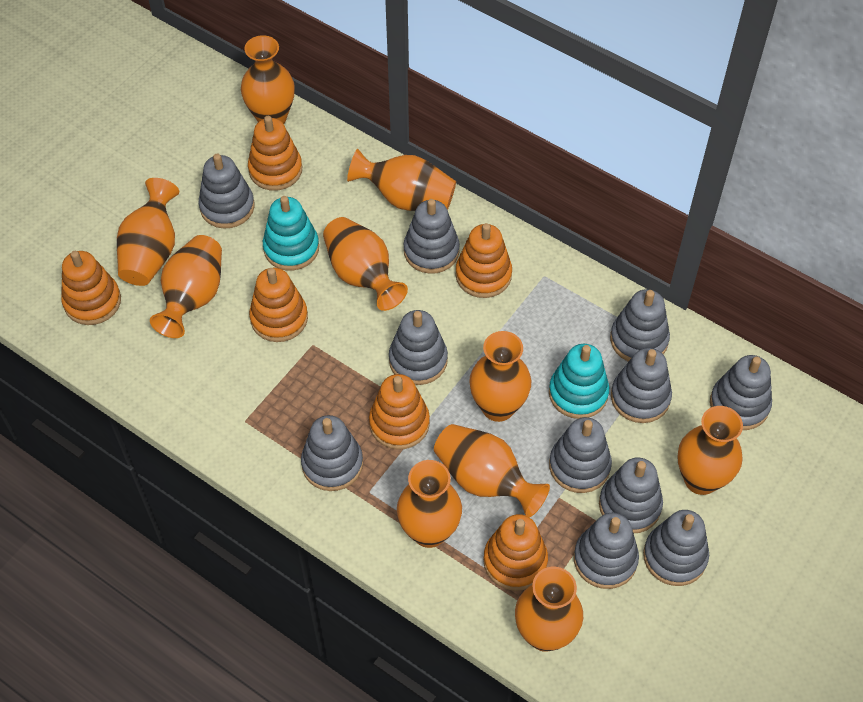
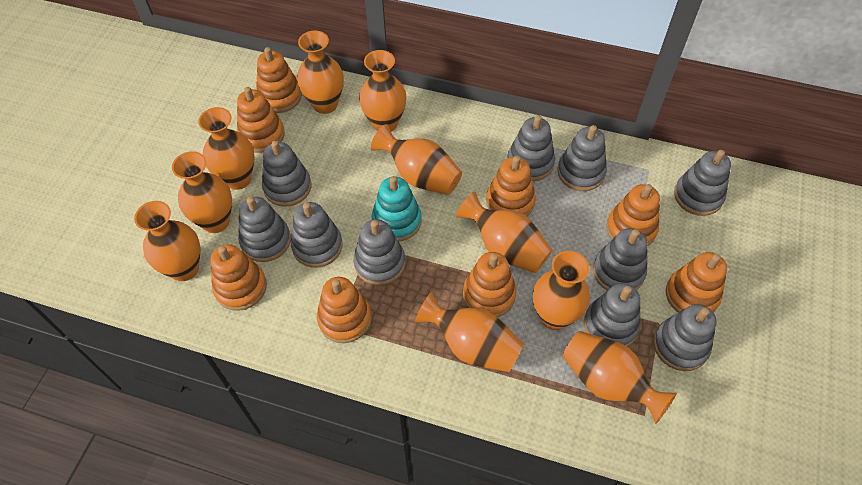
grey stacking toy: [198,154,255,229] [301,415,363,491] [389,310,448,385] [403,199,460,274] [549,417,612,493] [574,513,639,589] [599,457,663,533] [610,289,670,362] [611,348,672,423] [643,510,709,586] [710,355,772,430] = 11 -> [238,197,291,262] [262,141,311,207] [291,202,343,268] [353,219,405,285] [507,115,555,181] [557,125,607,191] [584,283,640,347] [593,228,648,290] [653,304,717,371] [674,150,731,216] = 10
orange stacking toy: [61,251,121,325] [248,116,302,191] [249,268,308,342] [369,374,430,450] [455,223,512,298] [483,514,548,591] = 6 -> [211,245,267,311] [237,87,285,153] [256,47,302,113] [317,277,372,343] [463,252,516,317] [486,156,536,217] [606,184,660,246] [666,252,727,313] = 8
turquoise stacking toy: [263,196,319,271] [549,344,609,419] = 2 -> [371,176,421,242] = 1

